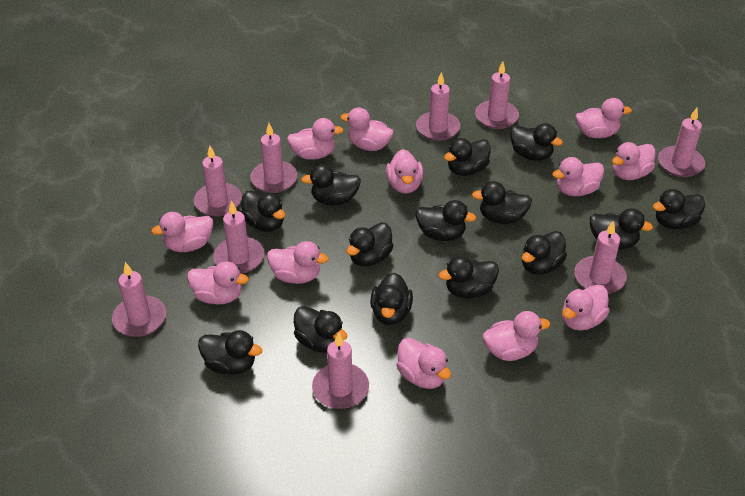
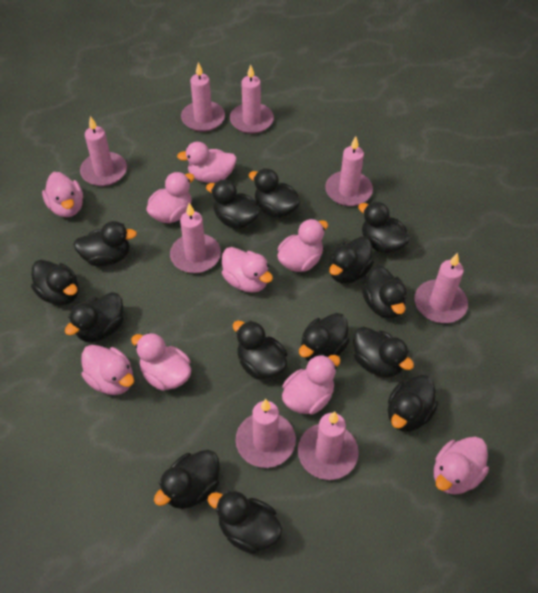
pink candle: [112,262,166,337] [194,146,242,216] [213,201,264,274] [250,123,297,193] [312,332,369,409] [416,72,460,141] [475,61,519,129] [574,221,627,294] [658,108,705,177] = 9 -> [80,116,127,186] [170,203,221,273] [181,62,225,132] [230,64,274,134] [236,399,296,468] [298,411,359,480] [325,136,373,206] [414,253,468,323] = 8
pink duck: [151,212,213,252] [187,261,249,305] [267,241,329,284] [287,118,343,160] [340,107,394,151] [386,149,423,194] [396,338,451,389] [483,311,550,361] [552,157,604,196] [562,284,610,331] [575,98,632,138] [612,142,655,180] = 12 -> [42,172,83,217] [81,345,134,395] [131,332,191,391] [146,172,195,223] [177,142,237,183] [222,247,273,293] [277,219,328,272] [282,354,341,415] [434,437,489,495] = 9

